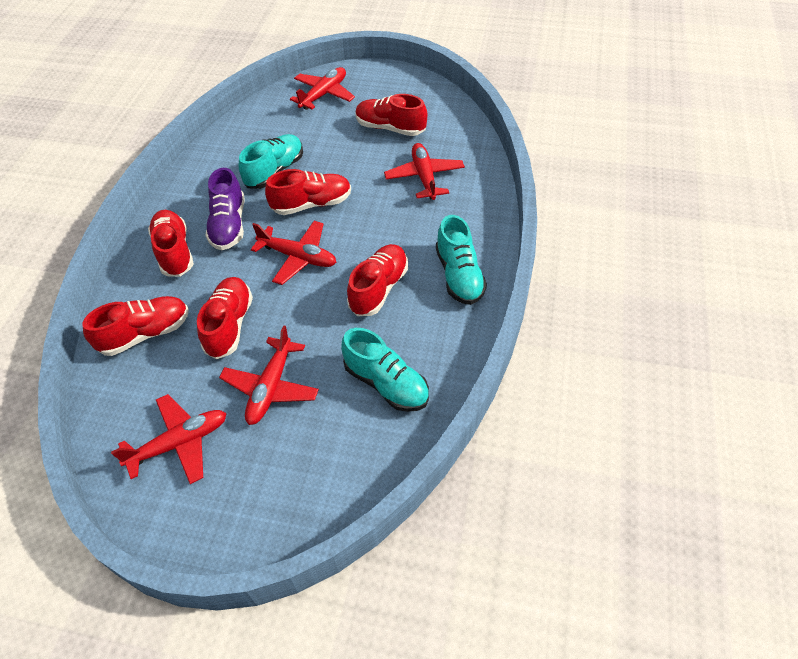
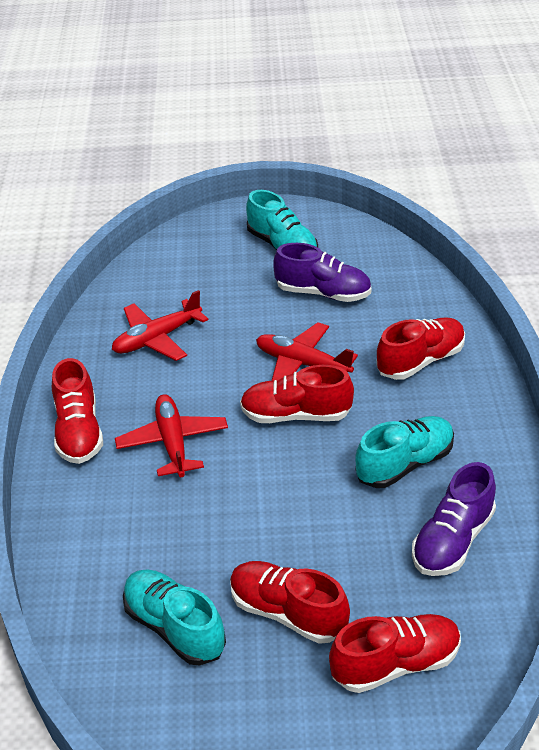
purple shoe: [205,168,244,250] = 1 -> [273,243,371,302] [412,462,496,576] = 2
red plane: [111,394,227,484] [219,326,319,425] [251,221,336,285] [290,67,355,110] [384,143,465,200] = 5 -> [112,290,208,361] [115,394,228,477] [256,322,358,381] = 3
red shoe: [82,296,189,356] [148,210,194,277] [197,277,253,359] [265,169,351,215] [347,244,408,316] [355,94,427,136] = 6 -> [52,358,103,464] [230,561,350,644] [240,365,354,423] [329,614,461,693] [376,317,465,380] = 5

